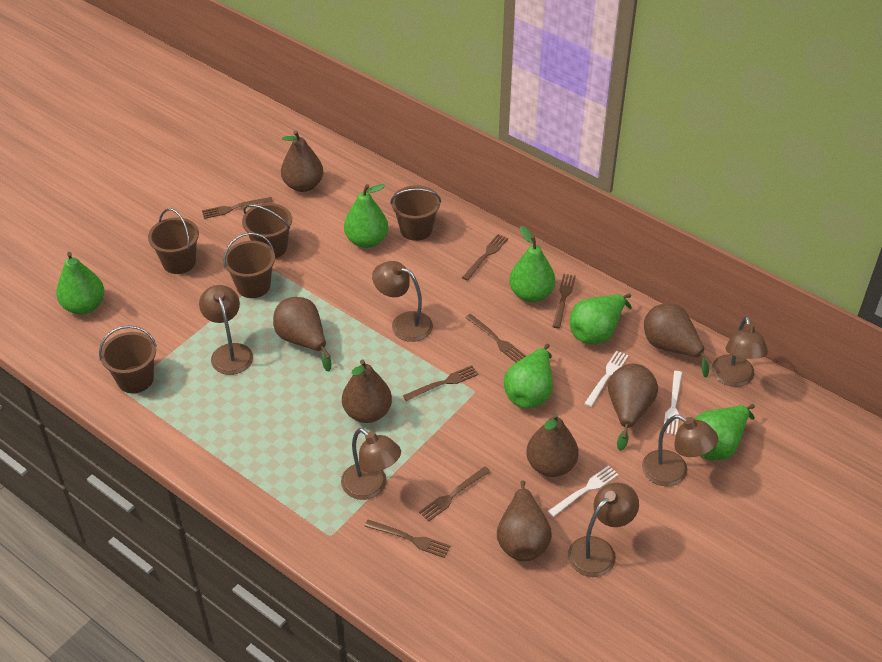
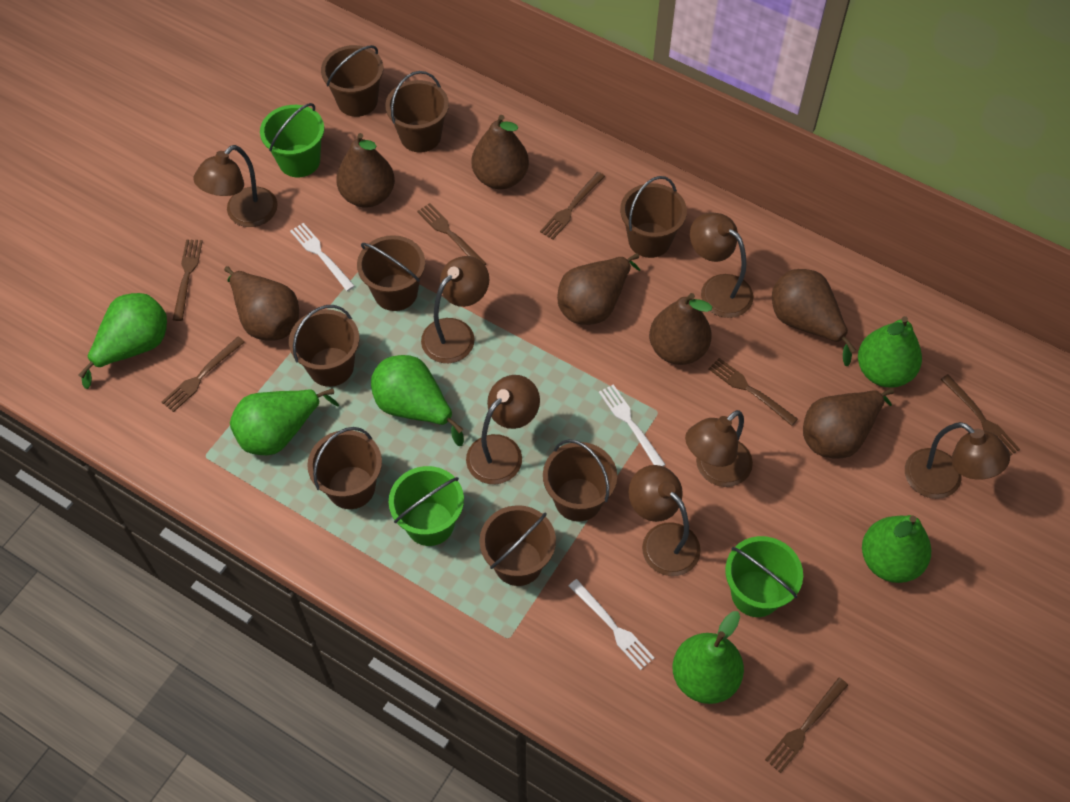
brown bucket: [99,326,157,393] [148,208,199,274] [223,233,275,298] [242,203,292,258] [390,185,441,241] = 5 -> [289,305,360,387] [307,427,382,509] [321,45,383,117] [357,235,425,311] [385,71,449,153] [479,505,556,586] [543,439,617,522] [620,176,687,258] = 8
brown lamp: [199,285,253,375] [341,428,401,500] [372,261,433,342] [568,482,639,577] [642,415,718,486] [712,316,768,387] = 6 -> [194,145,278,227] [421,256,490,363] [466,375,540,484] [629,465,701,576] [685,410,753,487] [690,212,754,318] [905,422,1010,499] = 7
green bucket: none = 0 -> [260,103,324,177] [389,466,464,546] [725,536,803,617] = 3

